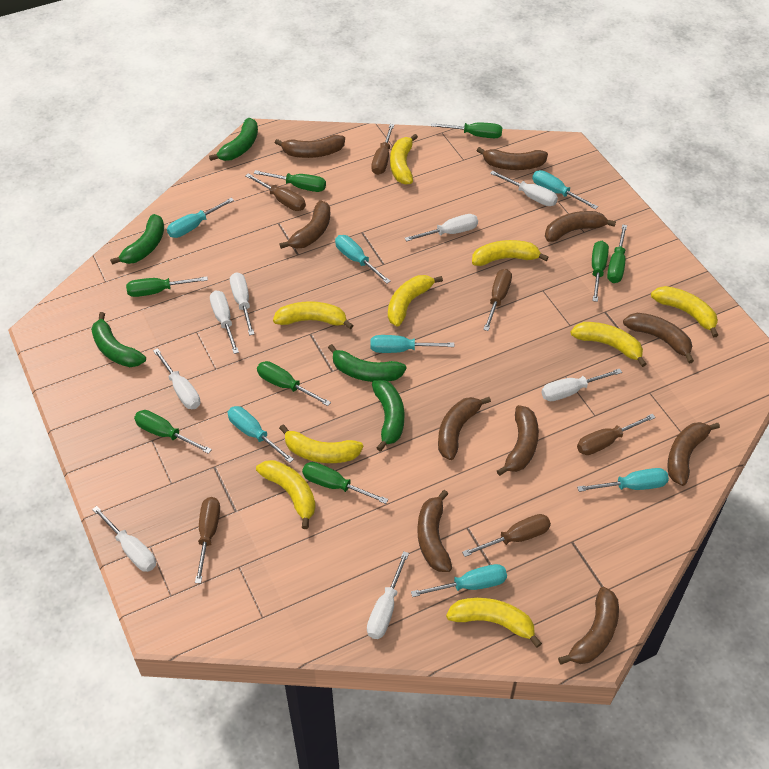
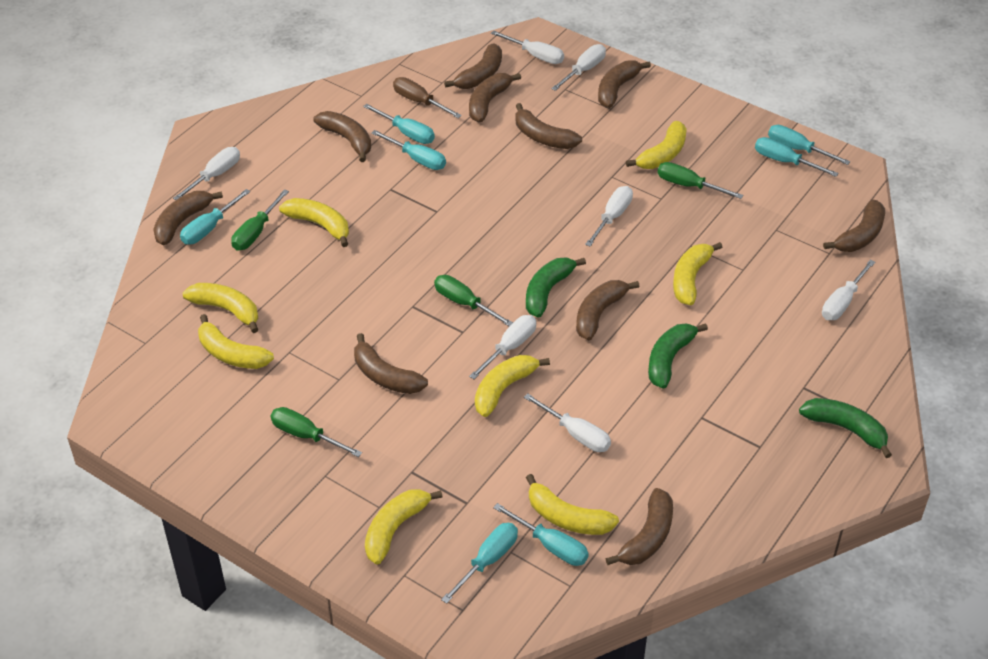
brown screwdriver: [195,497,220,583] [245,173,306,211] [371,124,394,175] [462,514,551,557] [483,269,512,331] [577,414,656,455] = 6 -> [393,77,462,118] = 1
green banana: [91,312,146,367] [110,214,164,265] [209,118,258,161] [328,344,406,382] [372,380,404,452] = 5 -> [526,258,586,318] [648,323,708,389] [799,398,892,458] = 3
green screwdriver: [126,276,208,297] [134,410,212,454] [254,170,326,192] [257,361,331,406] [302,462,388,504] [431,122,502,138] [592,241,609,302] [607,224,627,283] = 8 -> [231,189,289,251] [271,407,362,457] [434,275,513,327] [658,162,743,199] = 4
white screwdriver: [92,506,156,572] [153,348,200,409] [210,290,239,354] [230,272,254,335] [367,551,409,639] [405,214,478,242] [490,171,558,206] [541,369,622,401] = 8 -> [173,147,240,200] [469,315,536,379] [491,30,564,64] [524,393,611,452] [551,44,606,91] [585,186,633,247] [822,259,875,320] = 7
yellow banana: [256,460,316,529] [273,301,354,329] [279,425,363,463] [388,275,443,327] [390,134,418,185] [446,598,542,648] [472,240,549,266] [571,322,647,367] [651,286,718,337] = 9 -> [182,283,258,333] [198,314,274,369] [279,198,349,247] [365,489,443,565] [475,355,550,417] [526,474,619,535] [626,121,687,169] [673,242,722,305] = 8

